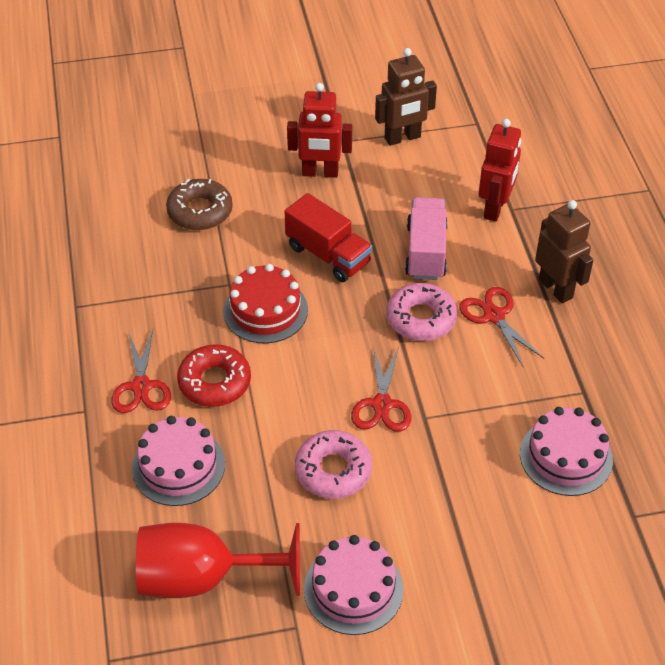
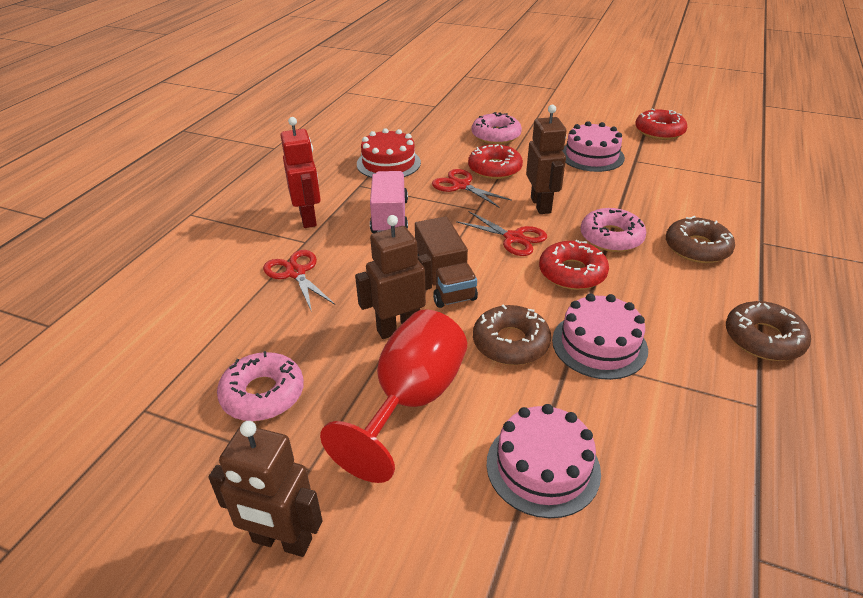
brown donut: [166,179,233,230] = 1 -> [473,304,551,365] [666,216,735,263] [726,301,811,361] = 3
brown robot: [375,48,437,146] [535,200,594,303] = 2 -> [209,421,323,557] [355,215,432,339] [526,105,566,214] = 3
brown truck: none = 0 -> [415,217,478,308] = 1
pink donut: [295,430,372,499] [386,283,457,341] = 2 -> [217,351,304,421] [472,112,522,144] [580,208,646,252] = 3
red donut: [177,344,251,407] = 1 -> [468,144,523,179] [539,240,609,290] [635,108,687,140] = 3
red robot: [287,83,352,178] [479,119,521,222] = 2 -> [281,117,321,228] = 1
red truck: [285,193,372,282] = 1 -> none = 0

